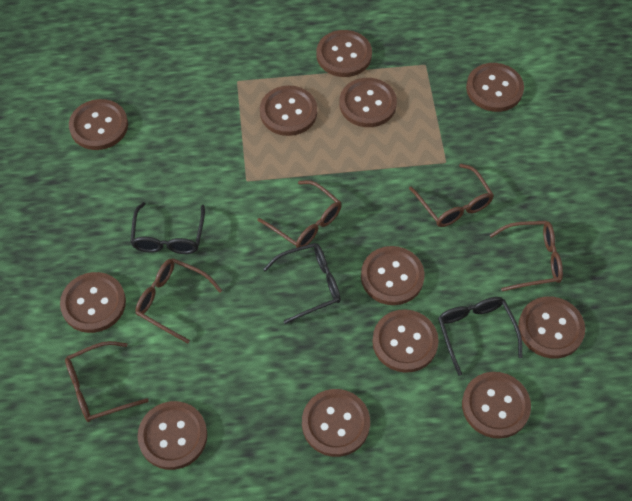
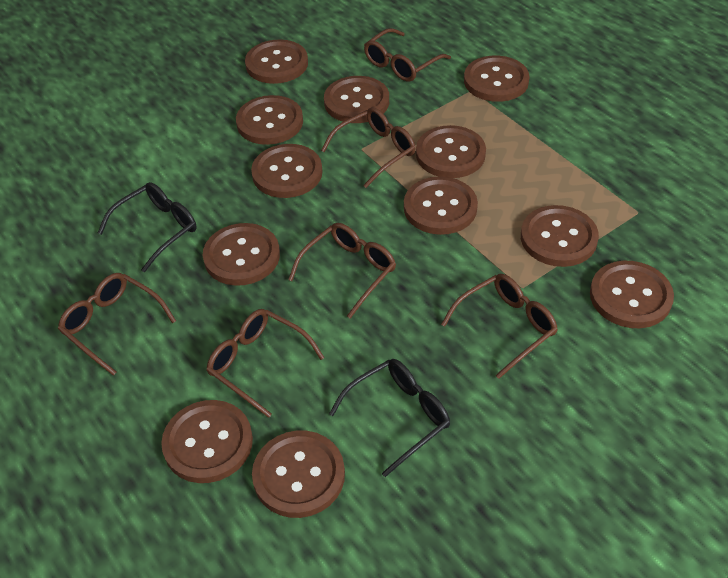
black glasses: [130,202,205,254] [263,243,341,324] [438,297,522,376] = 3 -> [98,182,197,272] [329,359,450,477] = 2
brown glasses: [65,341,149,422] [135,258,222,343] [257,180,341,248] [409,164,494,227] [490,221,563,291] = 5 -> [58,273,176,376] [206,309,325,418] [288,223,396,318] [321,107,416,188] [364,28,451,82] [441,274,558,379] = 6

